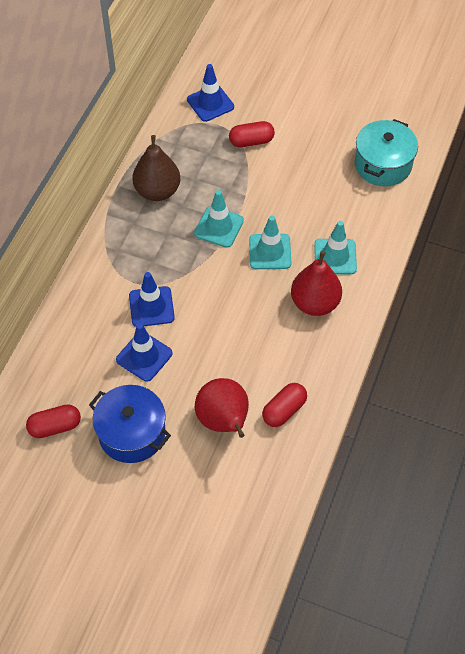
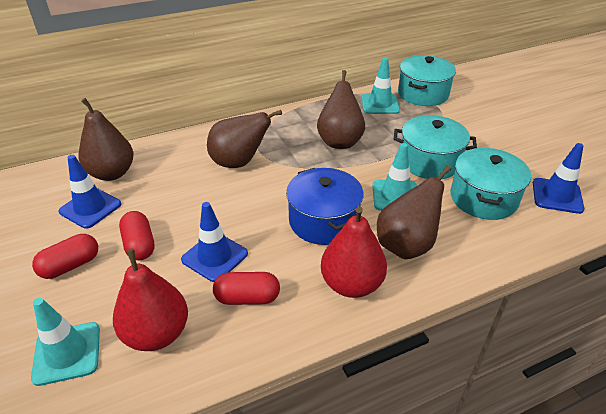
brown pear: [133,135,180,201] = 1 -> [78,98,133,181] [207,110,282,168] [317,70,365,149] [377,165,451,260] = 4
turquoise pot: [355,119,418,186] = 1 -> [394,115,477,179] [398,55,456,106] [451,148,531,220] = 3

